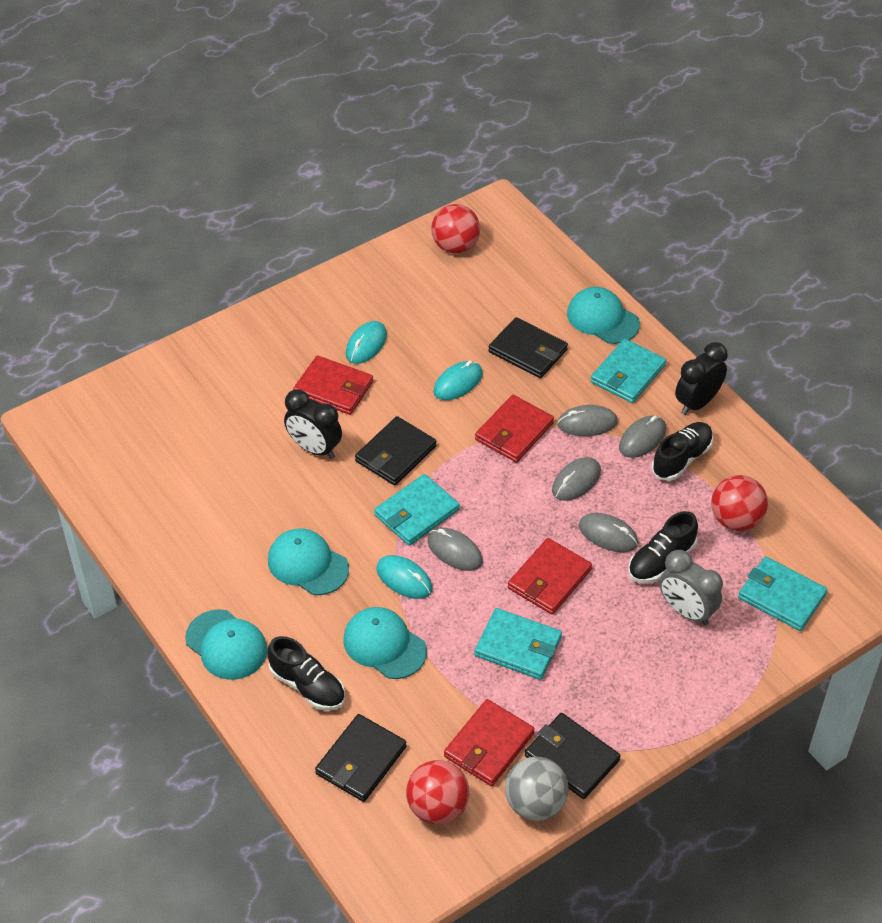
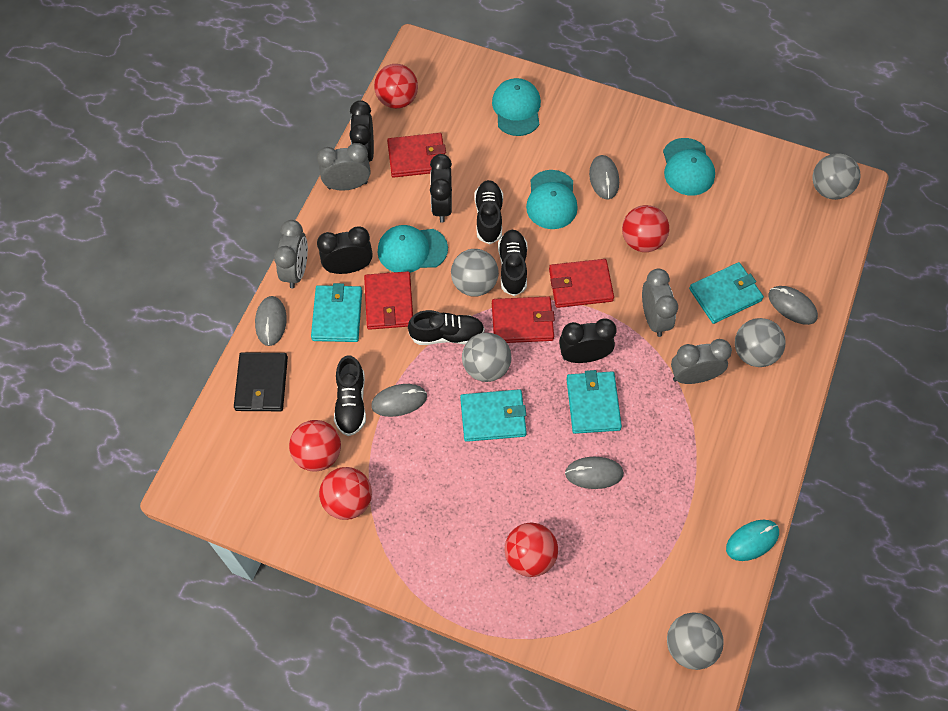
black clock: [284,389,342,459] [675,342,728,415] = 2 -> [317,227,373,274] [349,100,374,162] [430,154,452,223] [559,318,617,363] = 4
black shoe: [267,636,345,710] [628,511,698,583] [652,422,713,481] = 3 -> [334,355,366,436] [408,310,485,345] [474,180,503,244] [498,230,527,296] = 4
black wallet: [315,714,407,802] [355,416,436,486] [488,317,568,378] [525,713,621,799] = 4 -> [234,352,288,411] = 1
grey ball: [505,756,569,821] = 1 -> [451,249,499,297] [462,333,511,382] [667,612,723,670] [735,318,786,367] [812,153,861,200] = 5
grey clock: [659,550,723,625] = 1 -> [274,220,308,288] [317,143,370,191] [642,268,678,337] [671,339,732,384] = 4
red ball: [406,760,469,825] [431,204,480,254] [711,475,768,531] = 3 -> [289,420,341,471] [319,467,372,520] [374,64,418,109] [505,522,558,577] [622,205,669,252] = 5
turquoise mouse: [346,321,387,364] [376,555,432,599] [433,361,483,400] = 3 -> [726,520,779,561] = 1

